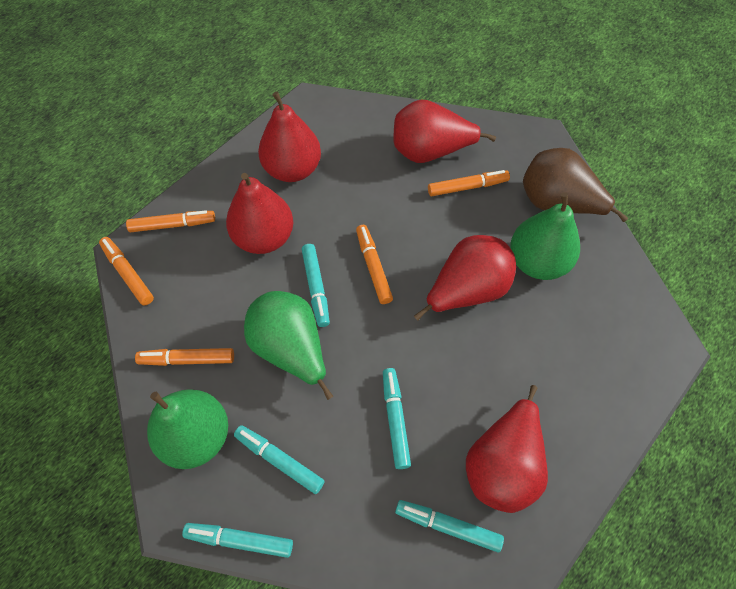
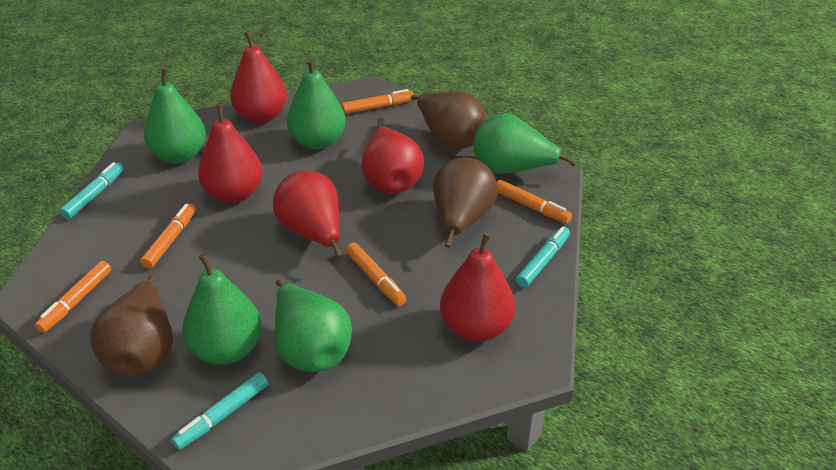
brown pear: [523,148,628,222] = 1 -> [90,275,173,377] [411,92,486,150] [433,158,498,248] = 3
green pear: [147,389,228,469] [244,291,333,400] [510,192,580,280] = 3 -> [144,68,206,164] [182,253,262,365] [275,279,352,372] [287,58,346,149] [473,113,576,174] = 5
turquoise marker: [182,523,293,558] [234,425,325,494] [302,244,330,327] [383,368,411,469] [395,500,504,552] = 5 -> [60,162,124,219] [171,372,268,450] [516,226,570,288] = 3

